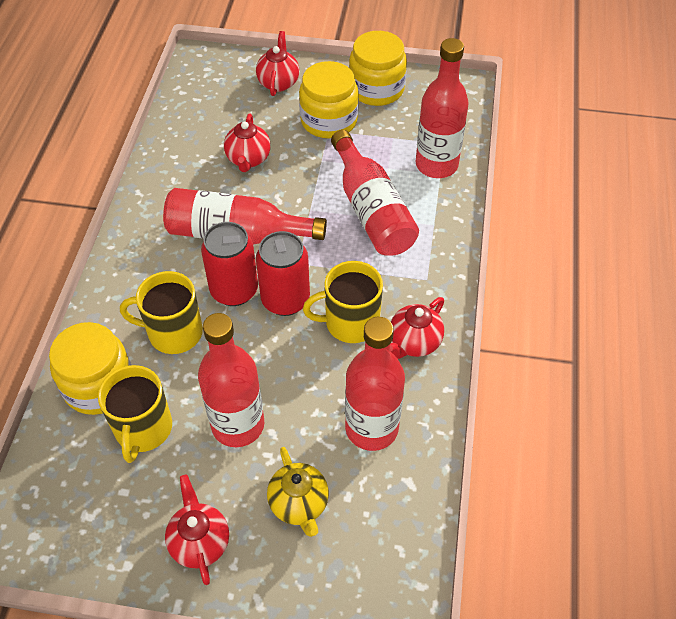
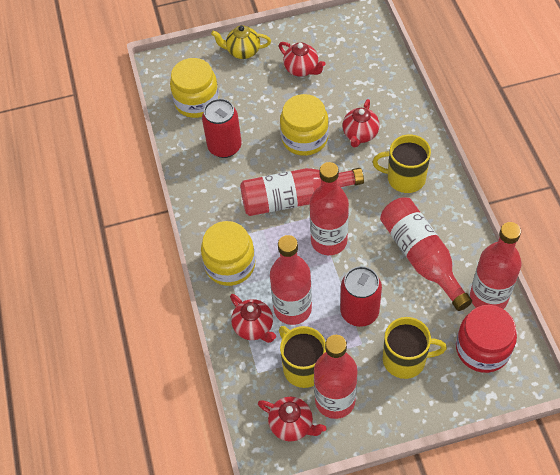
red bottle: [163,188,327,244] [198,313,264,447] [331,130,419,256] [345,317,405,451] [415,38,469,178] = 5 -> [240,168,364,216] [270,235,312,325] [310,162,349,255] [314,335,357,419] [380,197,472,311] [470,222,521,309] = 6
red jar: none = 0 -> [456,305,517,373] = 1

